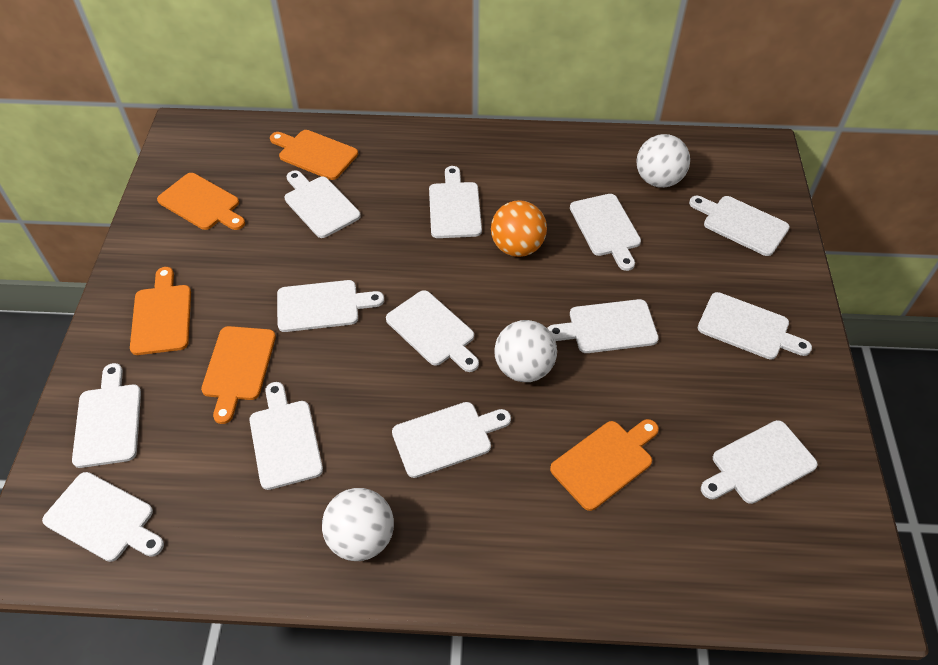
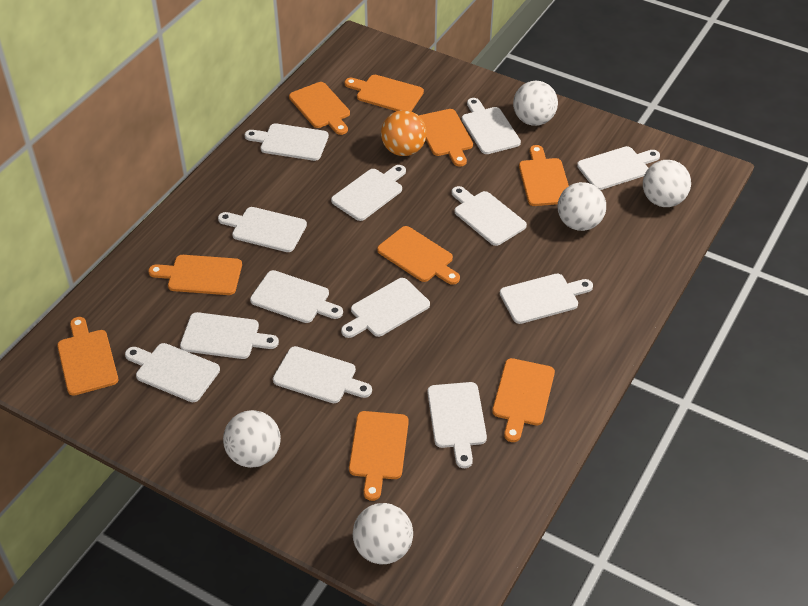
orange cutting board: [130,267,191,355] [157,173,245,230] [201,326,276,424] [270,130,358,180] [550,419,659,511] = 5 -> [57,317,118,396] [148,255,242,295] [289,82,350,135] [344,75,424,111] [349,411,409,501] [377,226,460,285] [419,109,473,167] [492,358,555,442] [519,145,569,206] = 9
white ball: [322,488,394,561] [494,320,557,382] [636,134,690,188] = 3 -> [223,410,281,468] [353,503,413,564] [513,81,558,126] [558,182,606,231] [643,160,691,207] = 5

